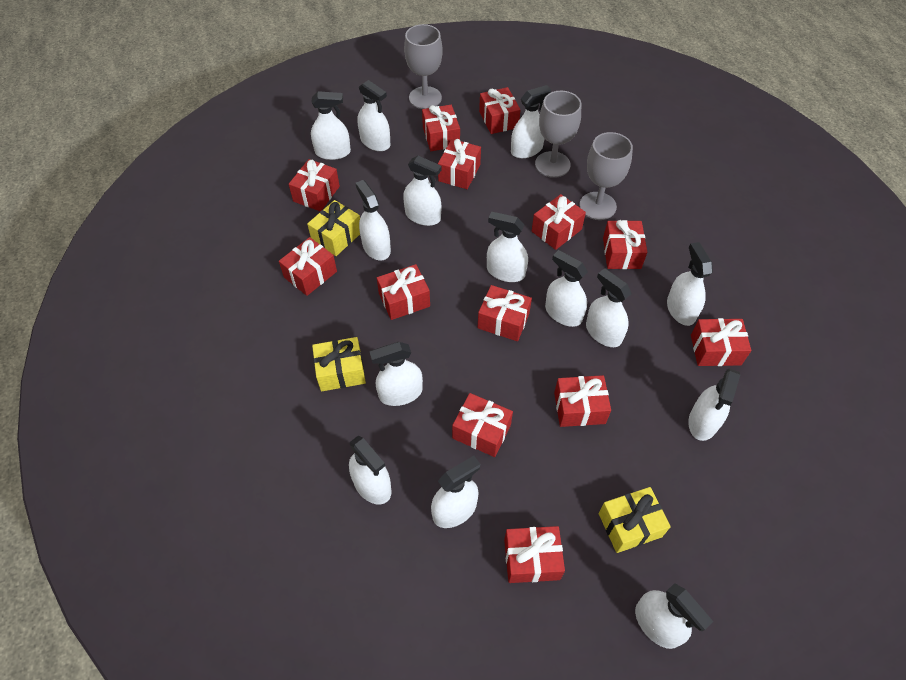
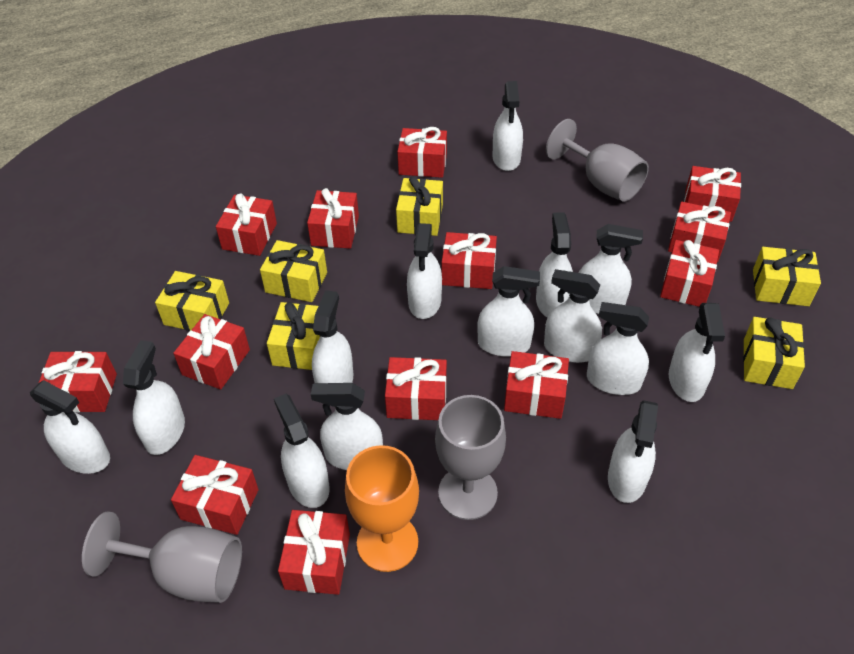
orange goblet: none = 0 -> [345,445,419,572] = 1
yellow gift: [307,200,360,256] [312,337,366,392] [599,487,671,553] = 3 -> [155,271,229,331] [260,240,327,302] [267,302,320,370] [396,176,443,236] [743,317,805,389] [753,247,821,306] = 6

